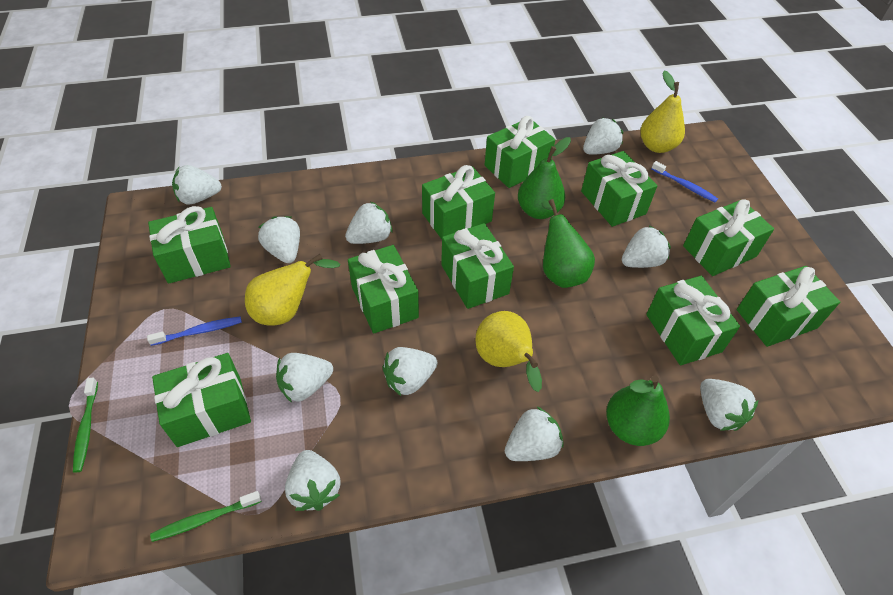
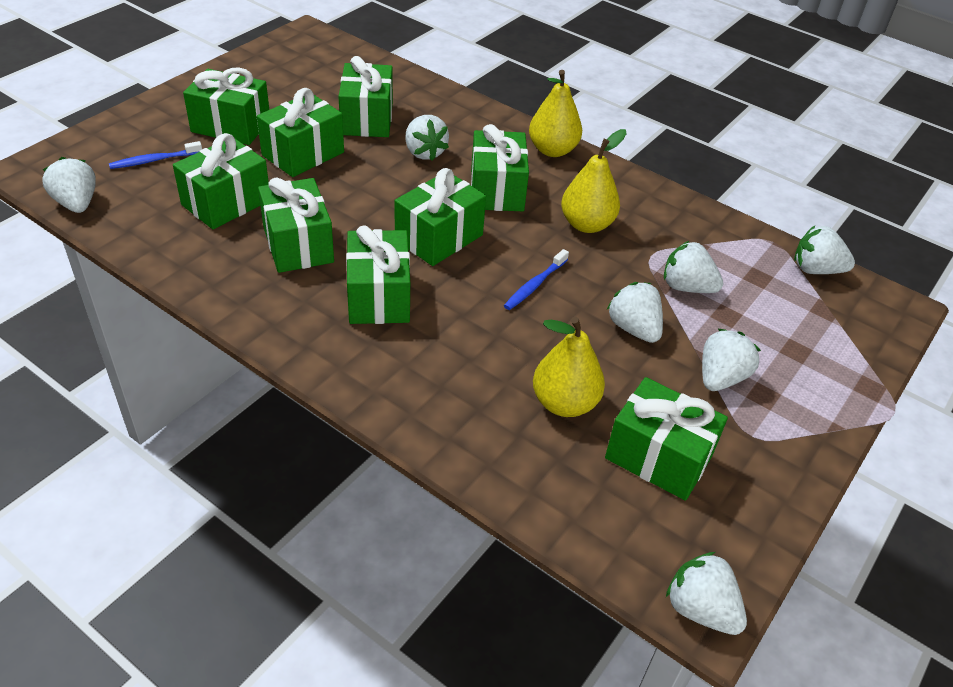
green gift: [148,206,231,284] [152,353,251,447] [348,245,419,334] [422,165,495,239] [441,223,514,309] [485,116,555,188] [581,151,657,227] [646,276,740,366] [683,199,774,276] [737,266,840,347] = 10 -> [173,133,269,229] [183,67,269,145] [257,88,344,177] [258,177,334,273] [338,56,393,137] [346,226,410,324] [395,168,486,266] [471,124,529,211] [605,377,728,501] = 9
green pear: [518,137,571,219] [542,199,595,288] [606,376,670,446] = 3 -> none = 0
green toothbrush: [73,378,98,473] [150,491,261,542] = 2 -> none = 0
white strawberry: [172,165,222,205] [258,216,300,263] [276,353,333,403] [285,450,340,511] [345,202,392,244] [382,347,438,396] [505,407,563,461] [583,117,623,155] [622,226,671,268] [700,379,758,431] = 10 -> [42,157,96,213] [405,115,449,161] [607,282,663,343] [664,241,723,293] [666,552,747,635] [702,329,761,391] [794,226,855,274] = 7

